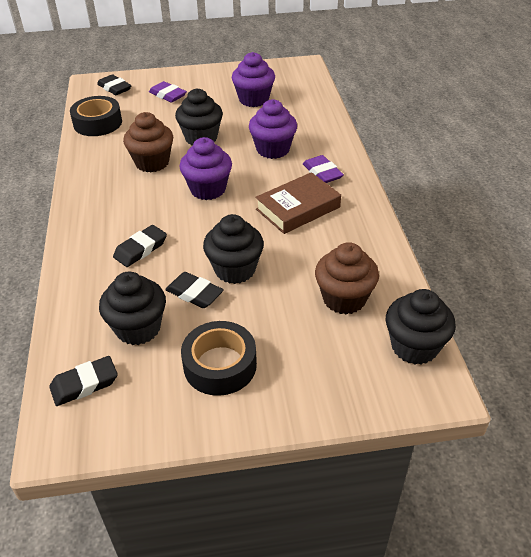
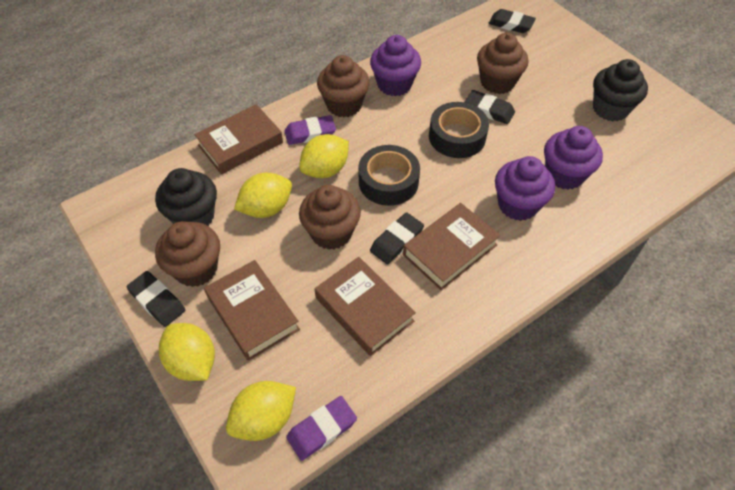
black cupcake: [99,272,166,345] [175,88,223,145] [203,214,264,284] [386,289,456,365] = 4 -> [155,168,217,226] [593,59,648,121] = 2
brown book: [255,172,341,234] = 1 -> [194,104,283,175] [204,260,300,361] [315,257,416,356] [403,203,500,290] = 4
brown cupcake: [123,112,173,172] [315,242,379,315] = 2 -> [155,221,220,287] [299,185,361,250] [317,55,370,117] [477,33,528,94] = 4
yellow lemon: none = 0 -> [159,323,215,381] [226,381,296,441] [234,173,292,218] [299,134,349,178] = 4

